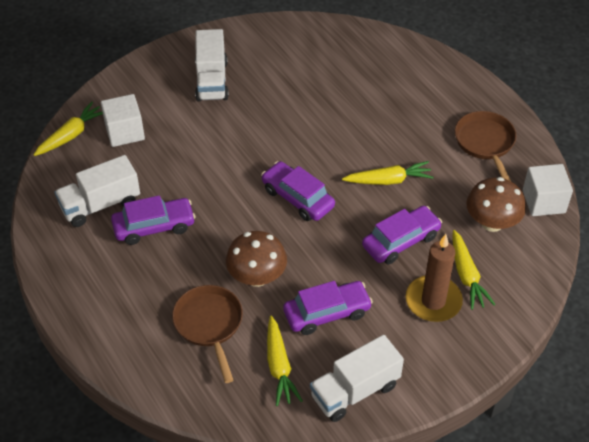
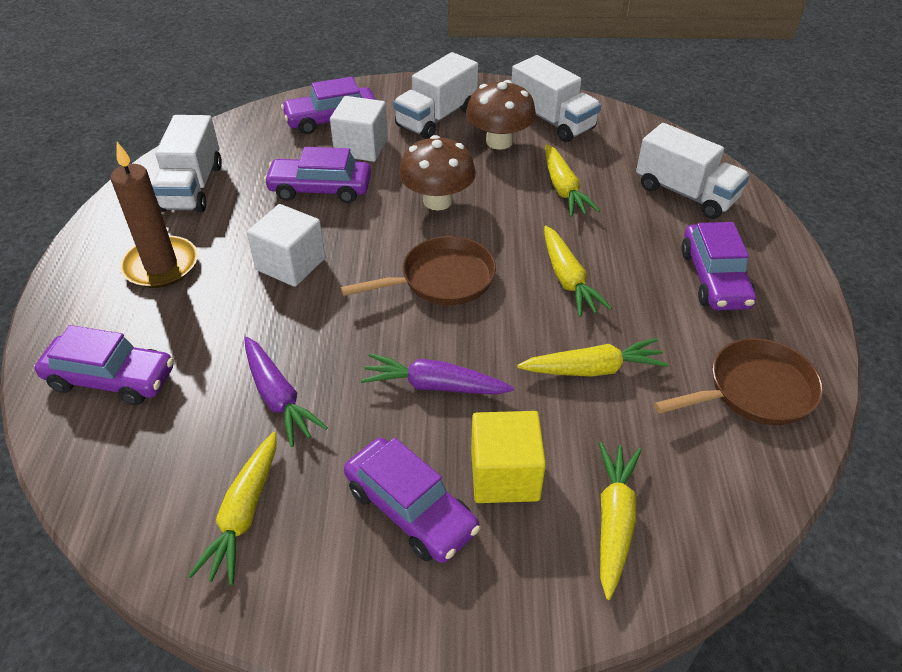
purple car: [111,195,196,245] [261,161,335,221] [283,281,373,335] [362,206,442,264] = 4 -> [35,325,174,405] [264,147,371,203] [281,77,376,134] [344,438,480,563] [681,222,756,310] = 5
purple carrot: none = 0 -> [244,337,328,447] [361,353,514,395] = 2
white truck: [54,155,140,227] [195,29,229,101] [310,335,404,422] = 3 -> [152,115,222,212] [393,52,478,139] [512,55,601,142] [636,123,750,219] = 4
yellow carrot: [33,102,103,156] [267,316,303,406] [342,161,434,185] [452,230,496,310] = 4 -> [188,432,276,586] [517,338,669,377] [544,226,612,317] [545,144,600,217] [599,442,641,600] = 5
yellow cube: none = 0 -> [471,411,546,503] = 1

